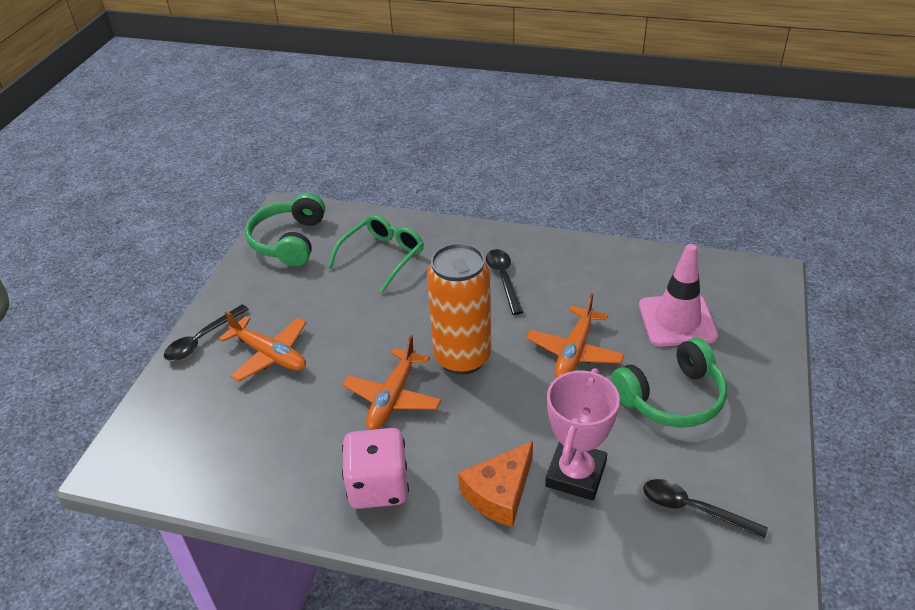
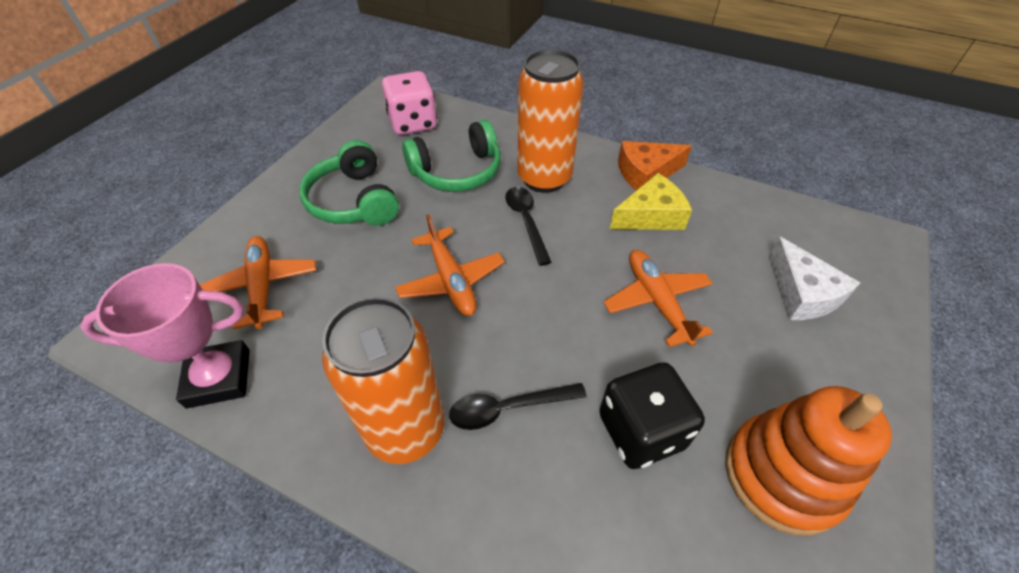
black dice: none = 0 -> [599,362,705,469] = 1
black spoon: [164,304,249,361] [486,249,523,315] [643,479,768,539] = 3 -> [449,383,587,430] [505,187,552,266] = 2
green glasses: [328,215,424,293] = 1 -> none = 0
orange can: [427,243,491,375] = 1 -> [322,297,444,464] [517,49,584,193] = 2
orange stacking toy: none = 0 -> [725,386,892,536] = 1
pink traffic cone: [639,244,718,347] = 1 -> none = 0
white cheese: none = 0 -> [768,237,860,320] = 1
yellow cheese: none = 0 -> [610,173,692,230] = 1

